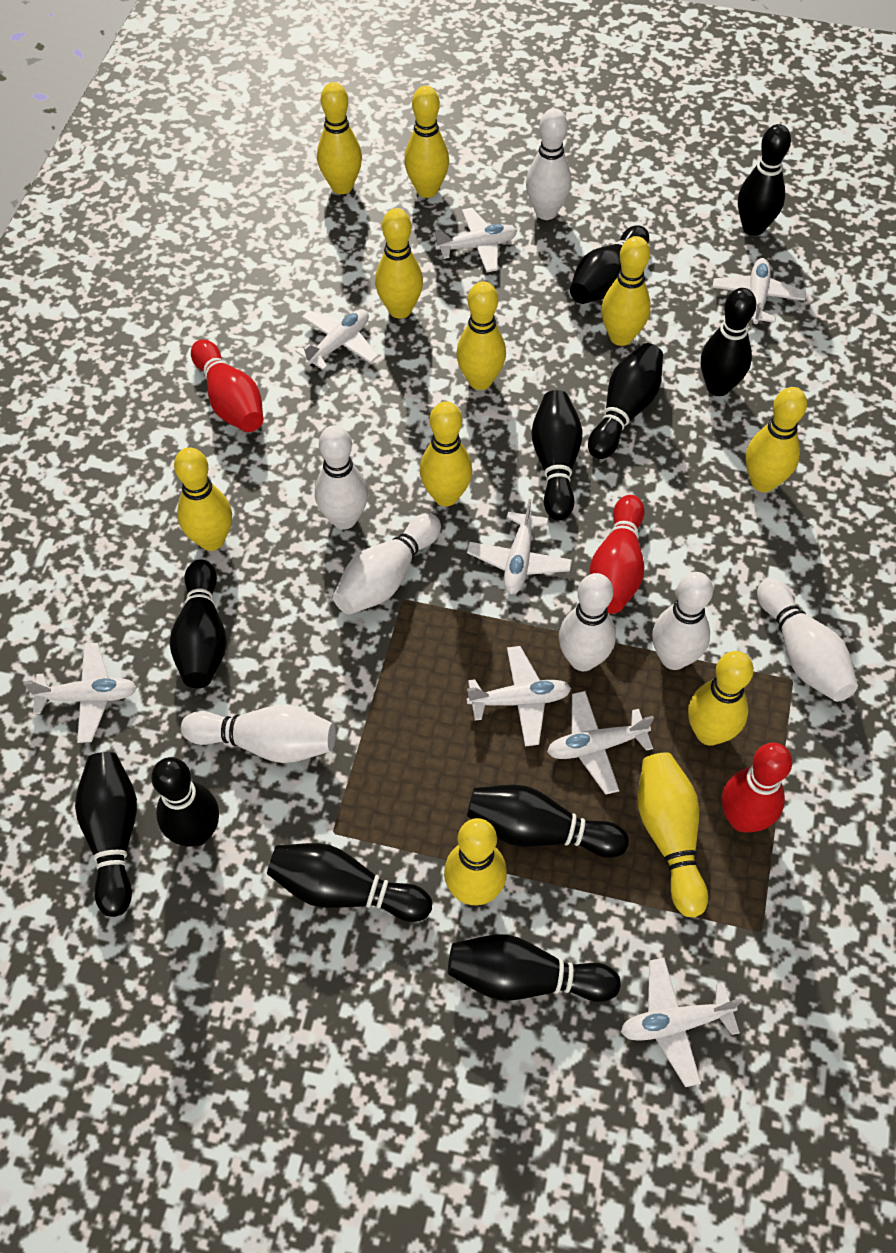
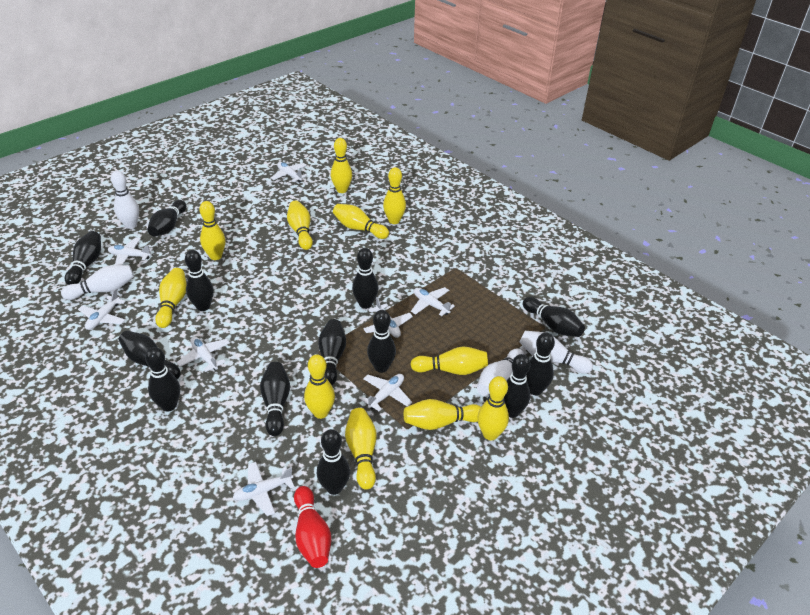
black bowling pin: [75,752,137,917] [151,757,219,847] [170,559,227,688] [267,843,432,922] [448,934,621,1002] [467,785,629,858] [531,390,583,520] [570,225,649,304] [588,343,663,459] [701,288,756,396] [738,124,791,236] = 11 -> [65,231,101,285] [119,331,181,379] [145,347,180,411] [147,200,186,236] [185,250,214,311] [260,362,290,436] [317,429,350,495] [318,319,346,385] [352,248,379,309] [367,310,396,373] [504,354,530,418] [523,297,585,337] [526,333,555,395] = 13
red bowling pin: [191,339,263,432] [590,495,645,614] [722,742,792,832] = 3 -> [294,486,331,568] = 1
white bowling pin: [181,705,336,763] [315,425,368,530] [333,513,441,614] [526,108,571,220] [559,573,616,671] [652,572,713,670] [757,579,858,702] = 7 -> [61,265,134,300] [111,171,139,229] [477,349,525,397] [519,331,593,374] = 4

